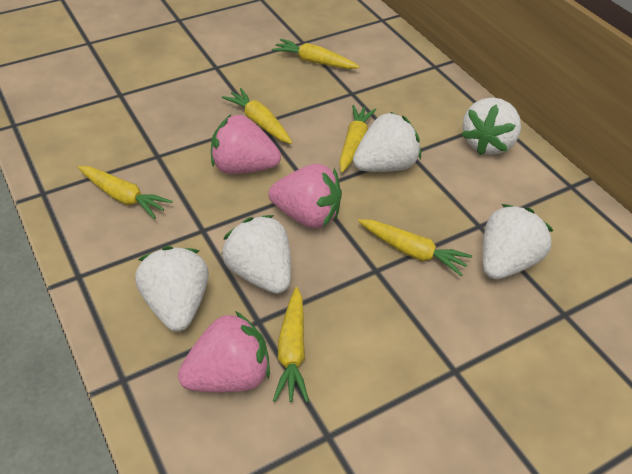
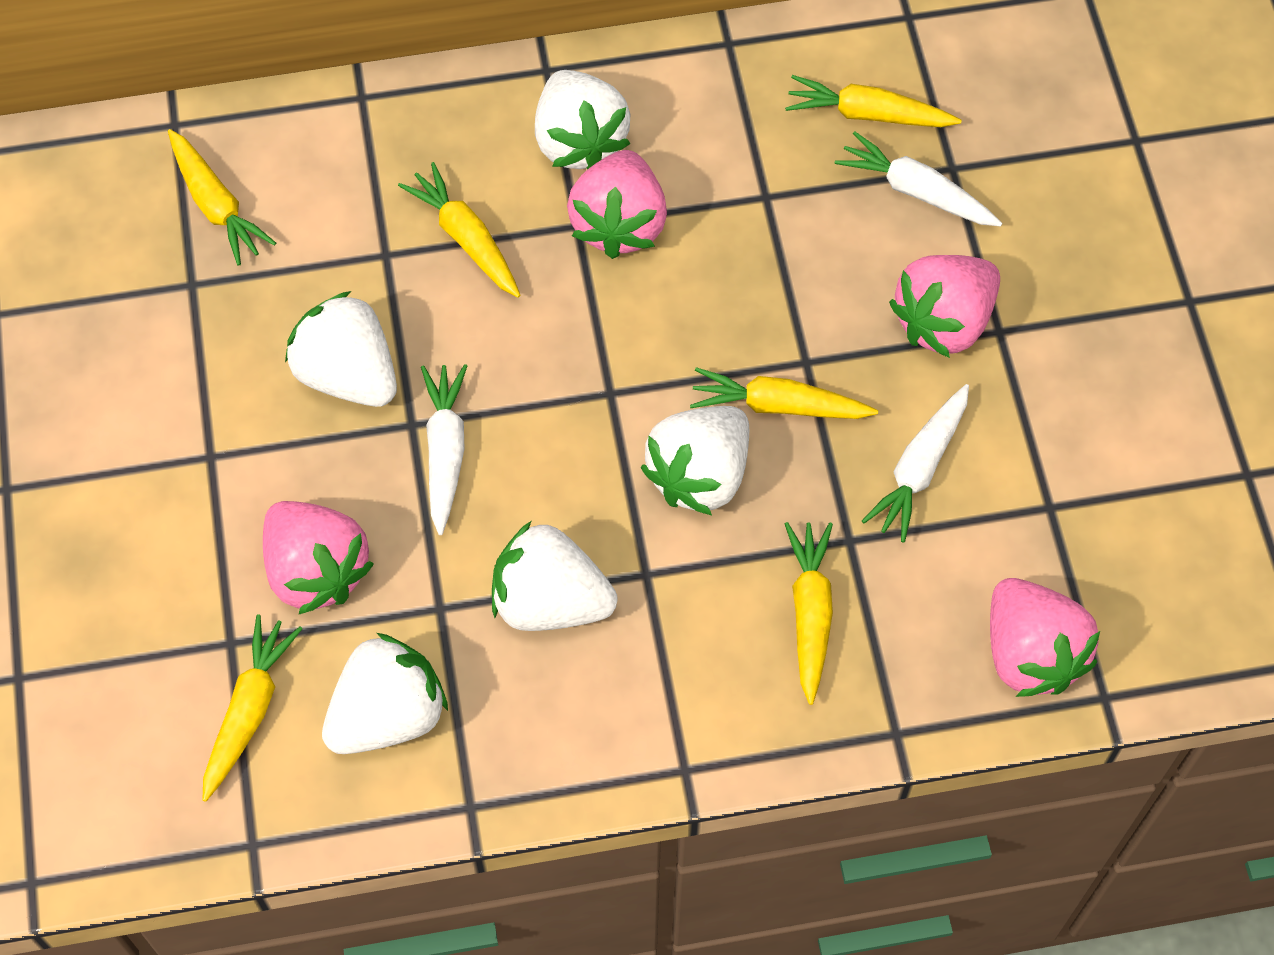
pink strawberry: [178,311,270,392] [211,115,281,174] [268,164,342,228] = 3 -> [263,501,374,615] [567,150,667,259] [889,255,1000,358] [990,578,1100,697] = 4
white carrot: none = 0 -> [421,364,467,535] [835,131,1002,226] [862,384,969,543] = 3

